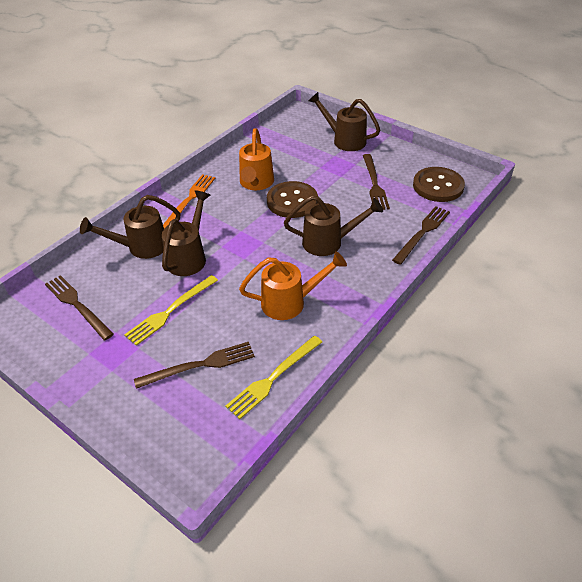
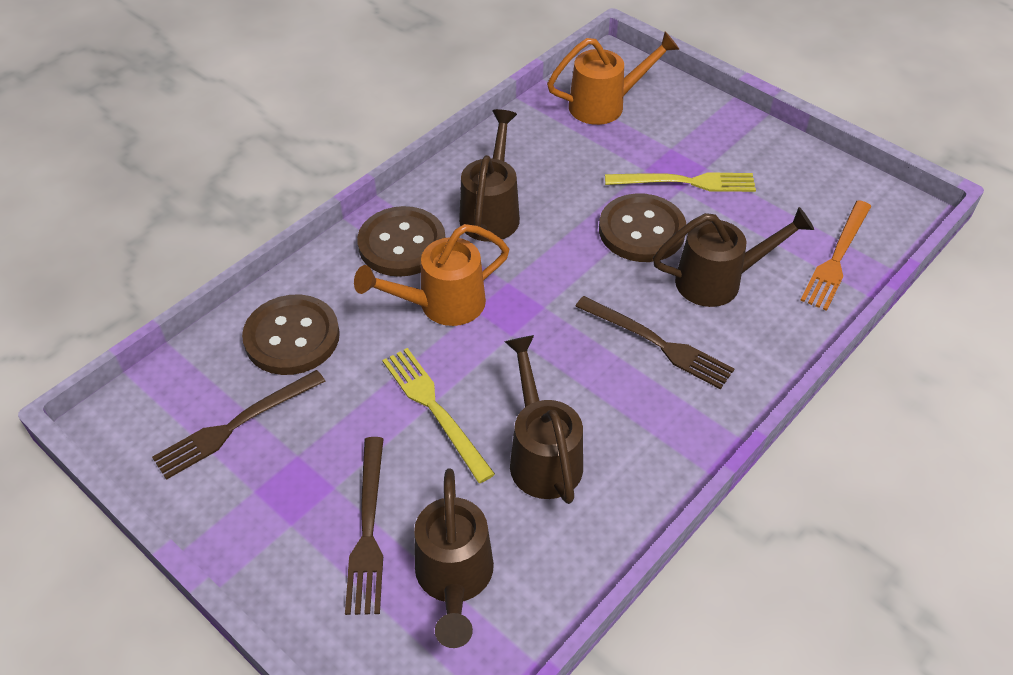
brown button: [267,181,318,218] [413,167,465,202] = 2 -> [242,295,340,375] [357,206,445,277] [599,193,686,262] = 3
brown fork: [45,275,114,340] [134,342,255,389] [363,154,390,210] [392,206,450,265] = 4 -> [152,370,325,480] [345,437,384,615] [575,296,734,389] = 3

